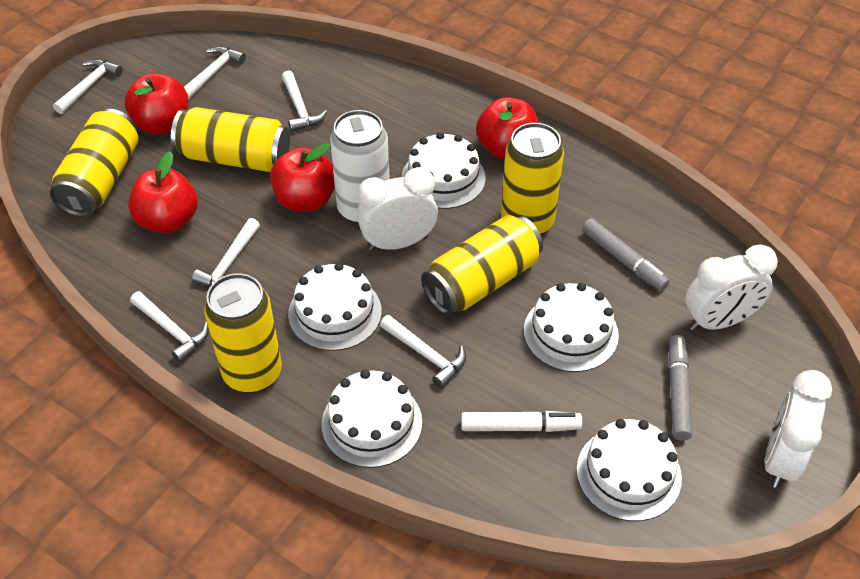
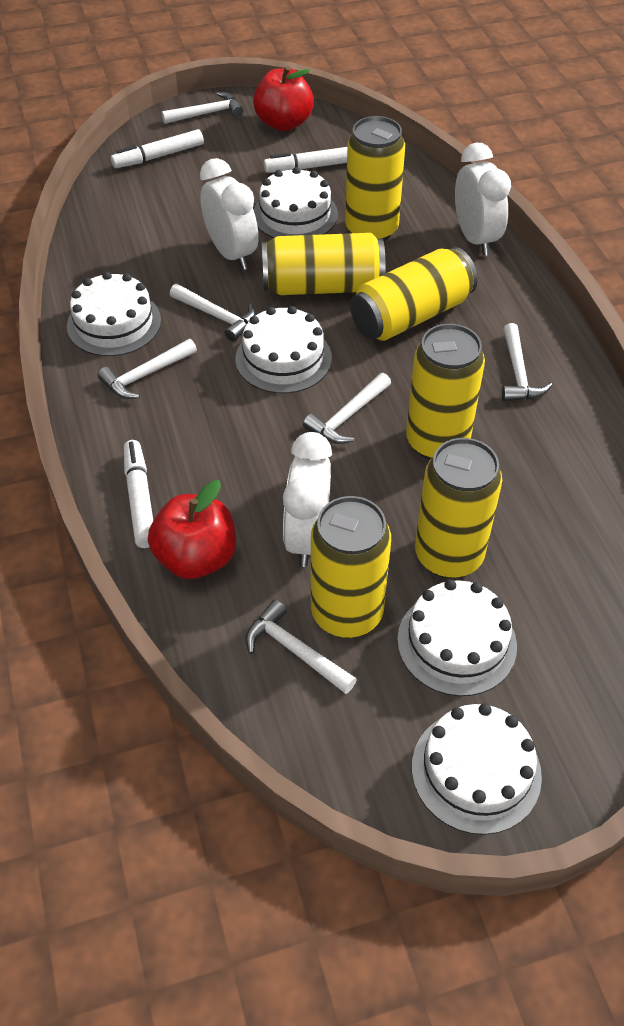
grey marker: [582,218,670,291] [668,335,692,441] = 2 -> none = 0
red apple: [125,73,188,134] [128,151,198,234] [270,143,335,212] [476,97,539,159] = 4 -> [148,480,236,579] [253,66,314,131] = 2
white can: [330,110,390,225] = 1 -> none = 0
white marker: [461,411,582,432] = 1 -> [111,129,204,168] [124,440,153,548] [264,147,347,173] = 3
yellow can: [50,109,138,217] [171,107,290,172] [204,273,282,393] [421,215,543,315] [501,123,564,235] = 5 -> [262,233,386,295] [311,496,391,638] [345,116,405,241] [350,247,478,341] [406,324,485,460] [415,438,502,579] = 6

